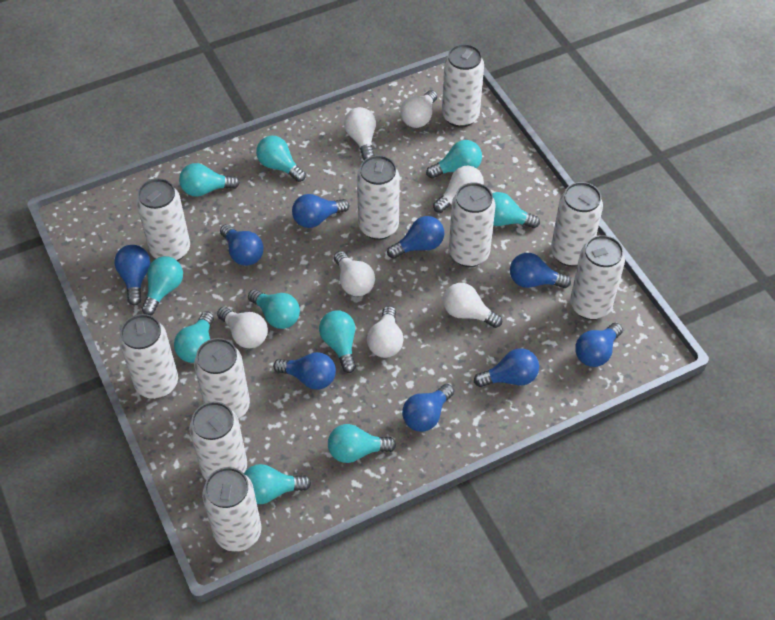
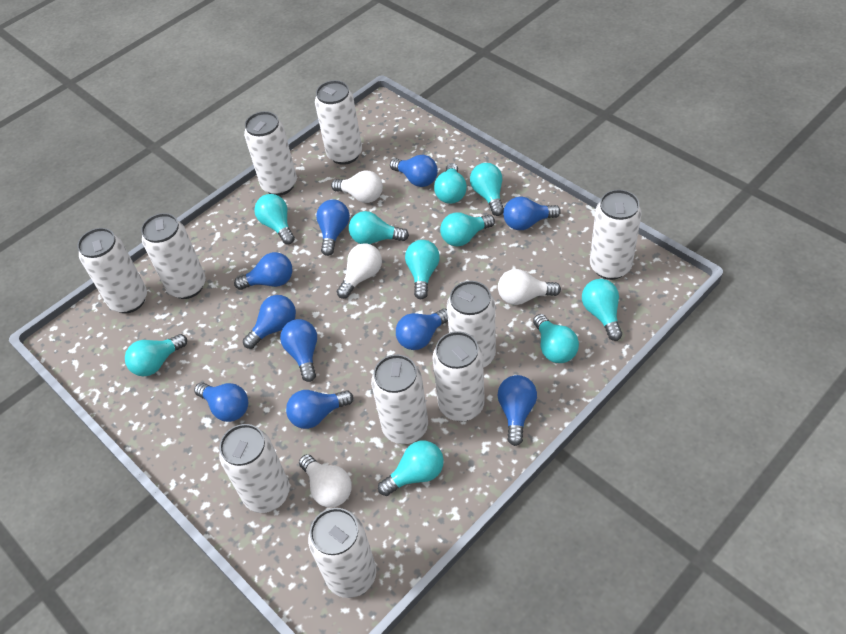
blue light bulb: [114,245,150,305] [220,224,264,266] [273,352,336,390] [292,194,349,228] [387,216,444,259] [402,384,454,432] [474,348,539,387] [510,253,571,288] [575,323,623,367] = 9 -> [194,382,248,422] [234,252,292,290] [243,295,296,349] [280,319,317,382] [286,390,353,429] [316,199,350,256] [390,155,438,187] [396,309,448,350] [498,375,537,446] [503,197,561,230] = 10
white light bulb: [217,307,268,348] [334,251,375,296] [344,107,376,160] [367,306,404,358] [400,90,437,128] [433,166,484,213] [443,283,502,328] = 7 -> [299,454,352,507] [331,170,383,203] [337,243,382,299] [498,269,561,305] = 4

